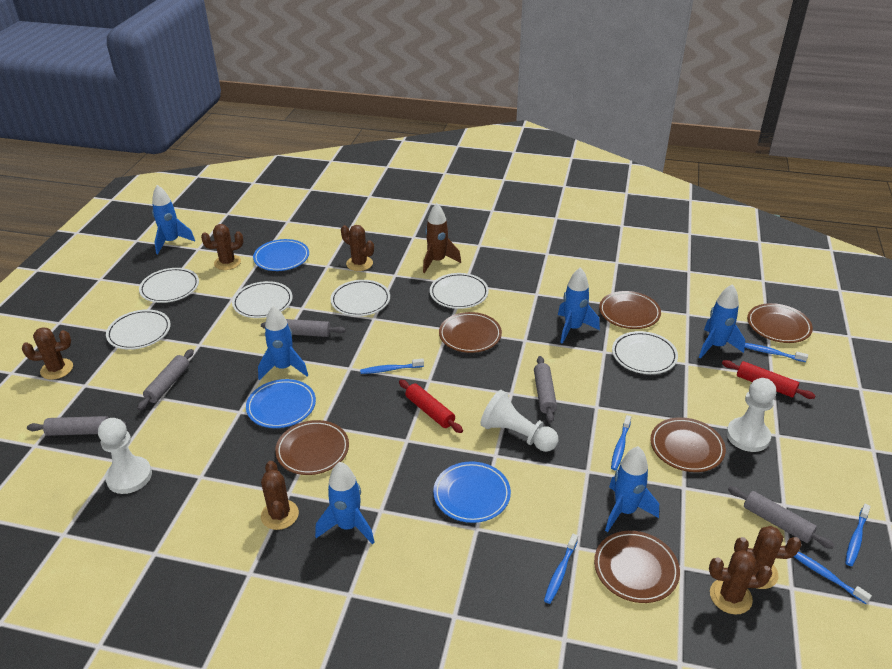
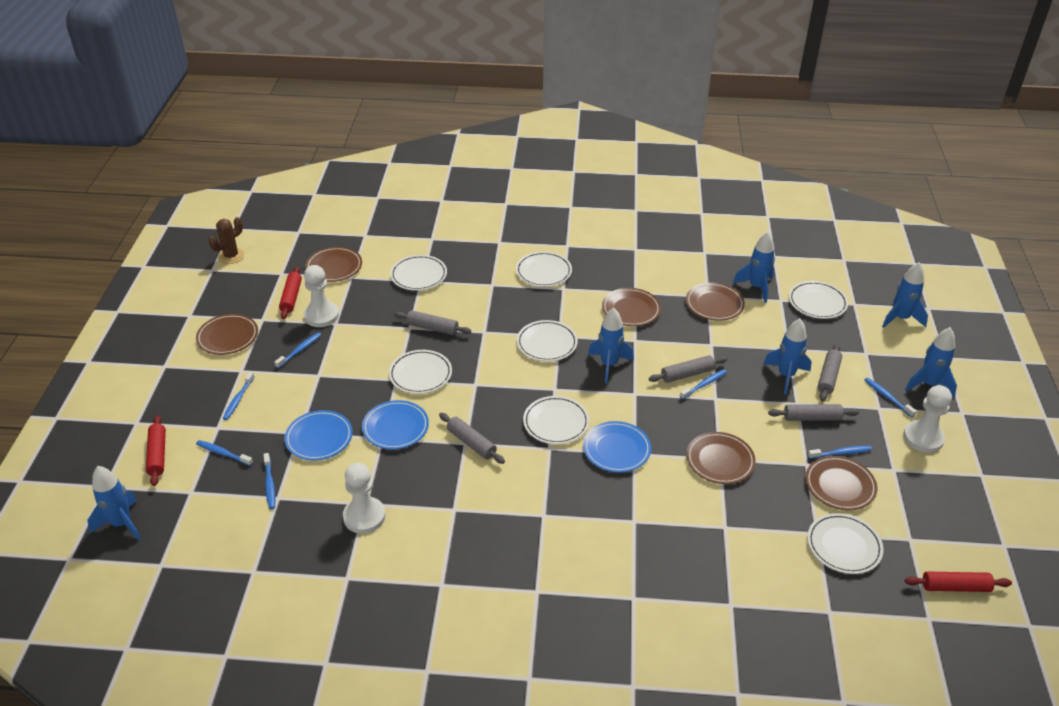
blue toothbrush: [360,358,424,374] [544,534,578,604] [611,415,631,470] [745,343,808,362] [794,552,872,604] [845,504,871,566] = 6 -> [196,440,253,466] [223,371,254,420] [263,453,276,509] [275,333,321,368] [680,369,727,399] [808,446,872,459] [864,377,917,417] = 7
brown cactus: [22,327,73,380] [201,224,243,270] [261,461,299,530] [341,225,374,271] [709,550,772,615] [734,526,801,589] = 6 -> [209,217,245,264] = 1
brown rocket: [423,203,461,273] = 1 -> none = 0
red rolling pin: [399,380,463,433] [722,360,816,399] = 2 -> [146,415,166,486] [279,266,302,319] [905,571,1012,592] = 3
white plate: [106,309,171,350] [139,268,199,303] [232,281,293,318] [331,280,390,316] [430,273,489,309] [612,331,678,374] = 6 -> [389,350,452,394] [390,255,447,291] [516,251,572,287] [517,320,578,362] [523,396,589,445] [789,281,848,319] [807,513,884,574] = 7

